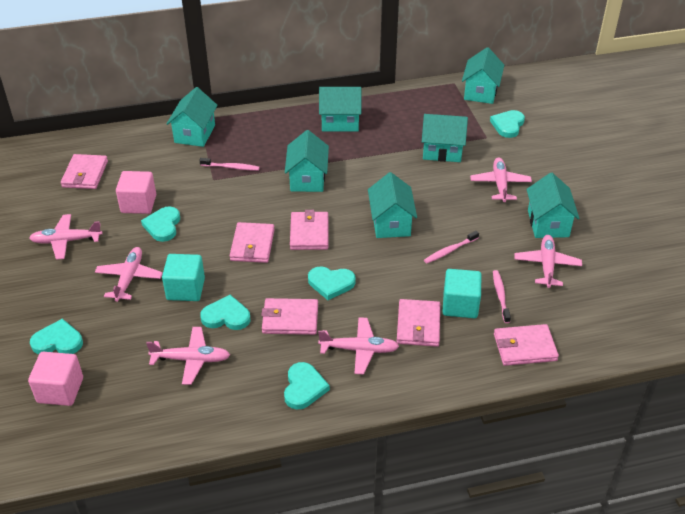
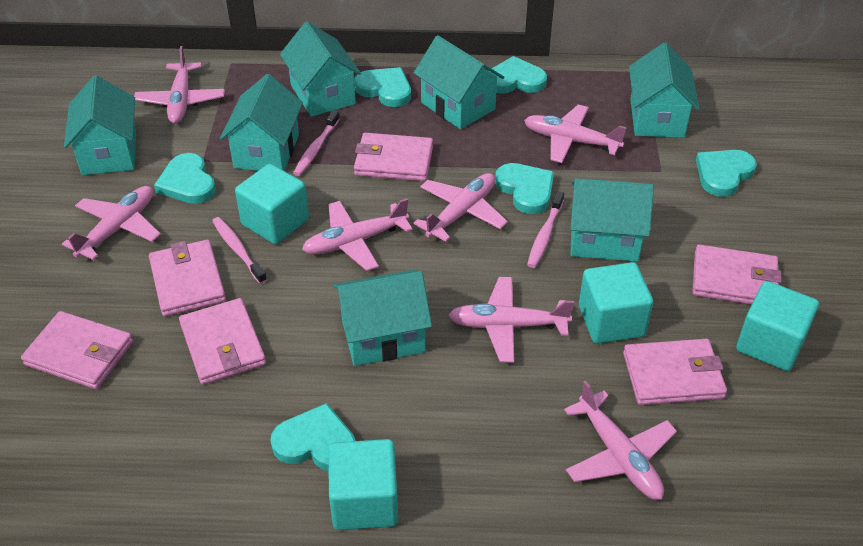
pink cube: [28,352,83,406] [116,171,156,214] = 2 -> none = 0
pink plane: [29,214,102,260] [95,247,163,302] [146,327,230,385] [318,317,399,374] [470,157,532,202] [514,235,582,288] = 6 -> [62,186,161,260] [134,46,225,124] [302,198,413,271] [414,173,508,242] [448,277,574,363] [524,105,627,163] [564,380,677,500] = 7
turquoise cube: [162,254,205,301] [443,269,482,318] = 2 -> [235,164,309,244] [328,439,398,530] [579,262,653,344] [736,281,819,371] = 4

